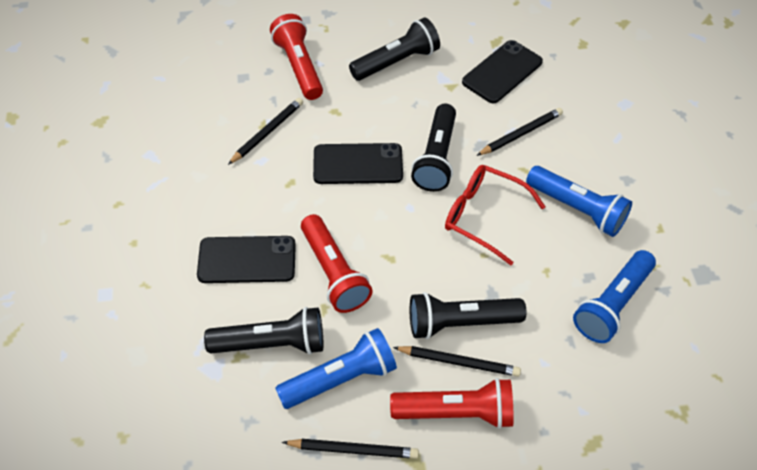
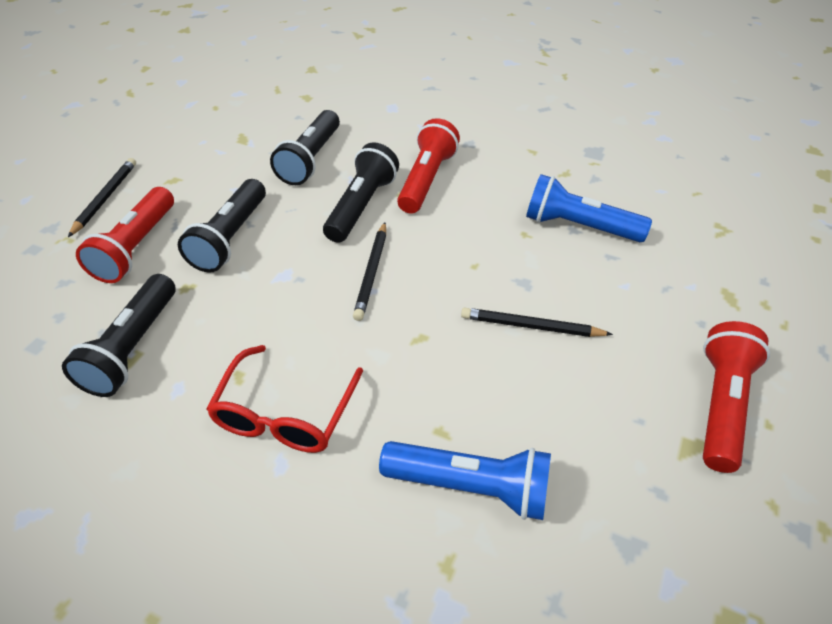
black pencil: [228,98,303,165] [282,439,419,459] [393,346,521,377] [476,108,563,156] = 4 -> [68,158,136,237] [353,222,386,321] [461,308,613,337] = 3
black phone: [197,236,296,283] [313,143,403,184] [462,40,543,104] = 3 -> none = 0
blue flashlight: [275,328,397,409] [526,166,632,237] [573,250,656,343] = 3 -> [379,441,551,520] [526,174,652,242] = 2

